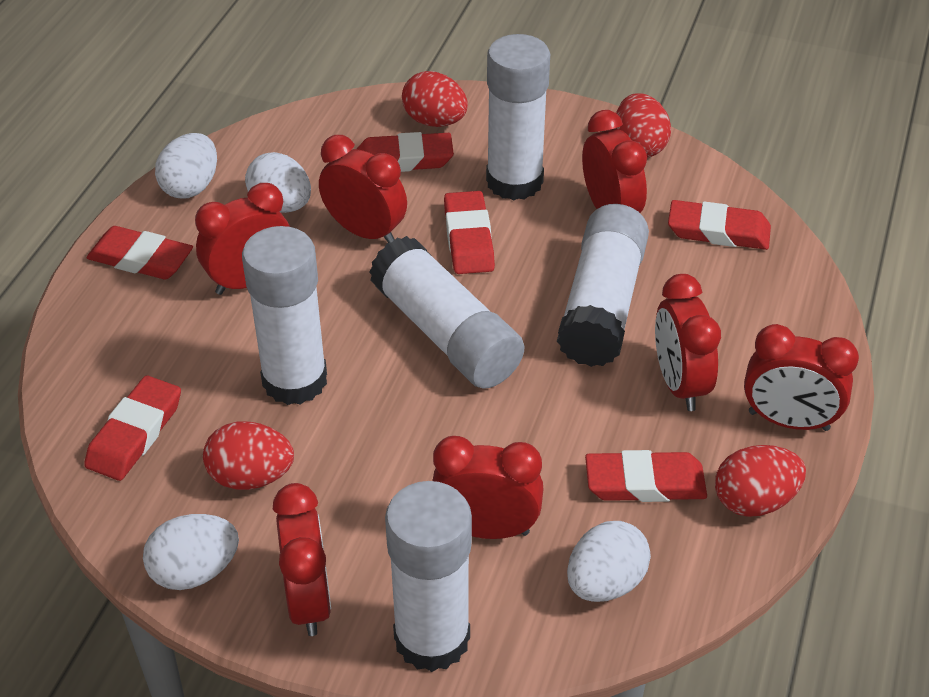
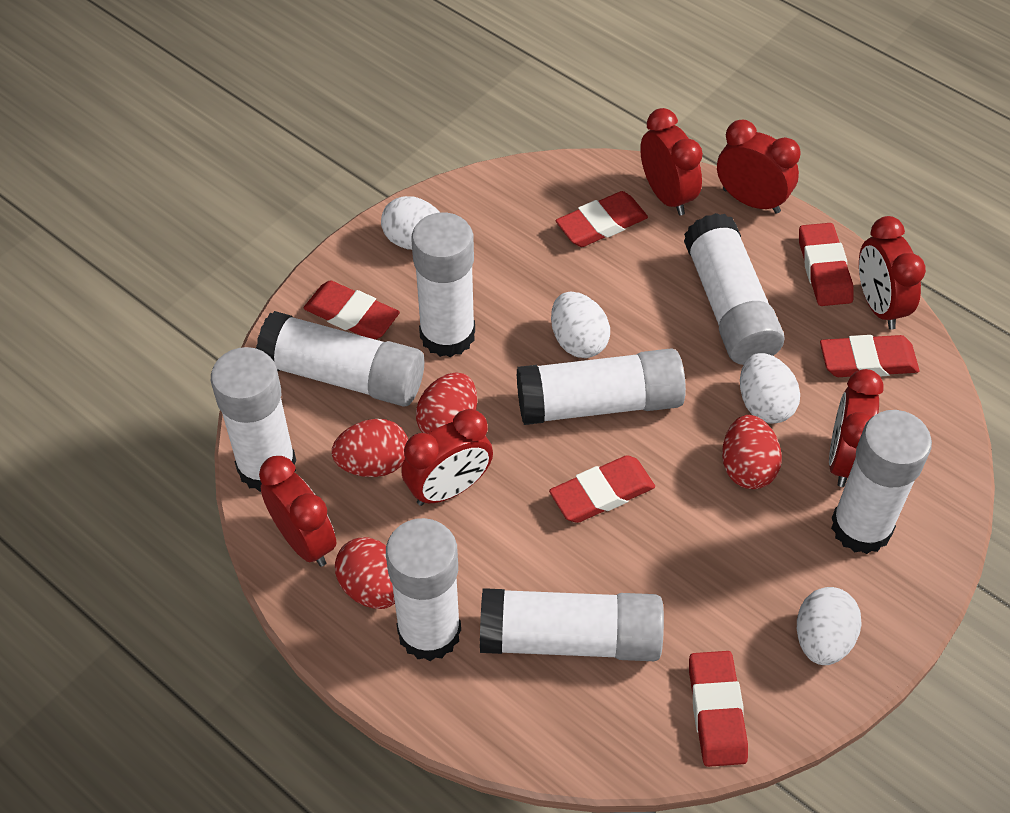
red clock: [195,183,290,295] [273,483,331,636] [319,135,407,243] [433,436,543,539] [582,110,647,213] [655,274,721,411] [744,324,859,431] = 7 -> [259,456,336,567] [401,409,493,506] [640,108,703,216] [717,120,800,214] [829,369,884,487] [859,216,926,329] = 6
white glue stick: [242,226,327,405] [369,236,524,389] [385,481,472,672] [486,34,550,201] [557,204,649,367] = 5 -> [211,347,296,492] [256,311,424,407] [386,518,461,661] [411,213,475,357] [480,588,664,661] [517,348,686,425] [684,213,785,365] [831,410,932,554] = 8

